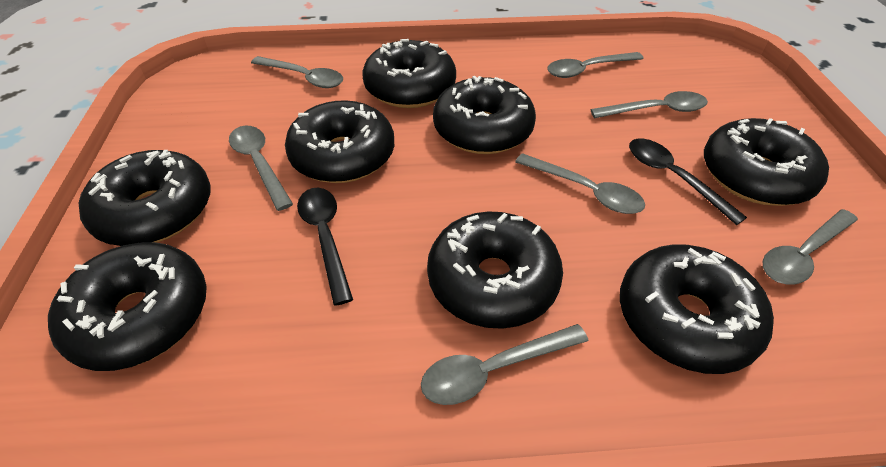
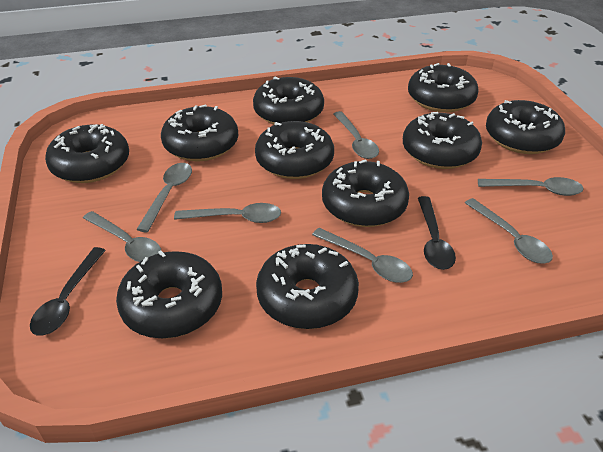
black donut: [48,242,207,371] [79,150,211,246] [285,100,394,183] [363,39,456,108] [427,211,563,329] [433,76,536,154] [620,244,774,374] [704,118,829,206] = 8 -> [45,124,129,183] [116,250,222,339] [161,105,238,161] [253,76,324,125] [255,121,334,179] [256,244,359,329] [322,159,409,227] [403,112,482,169] [408,63,479,112] [486,100,565,154] = 10

